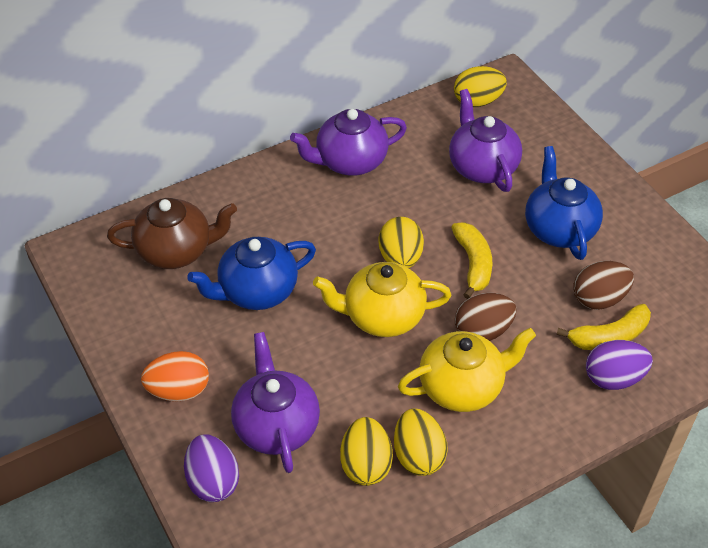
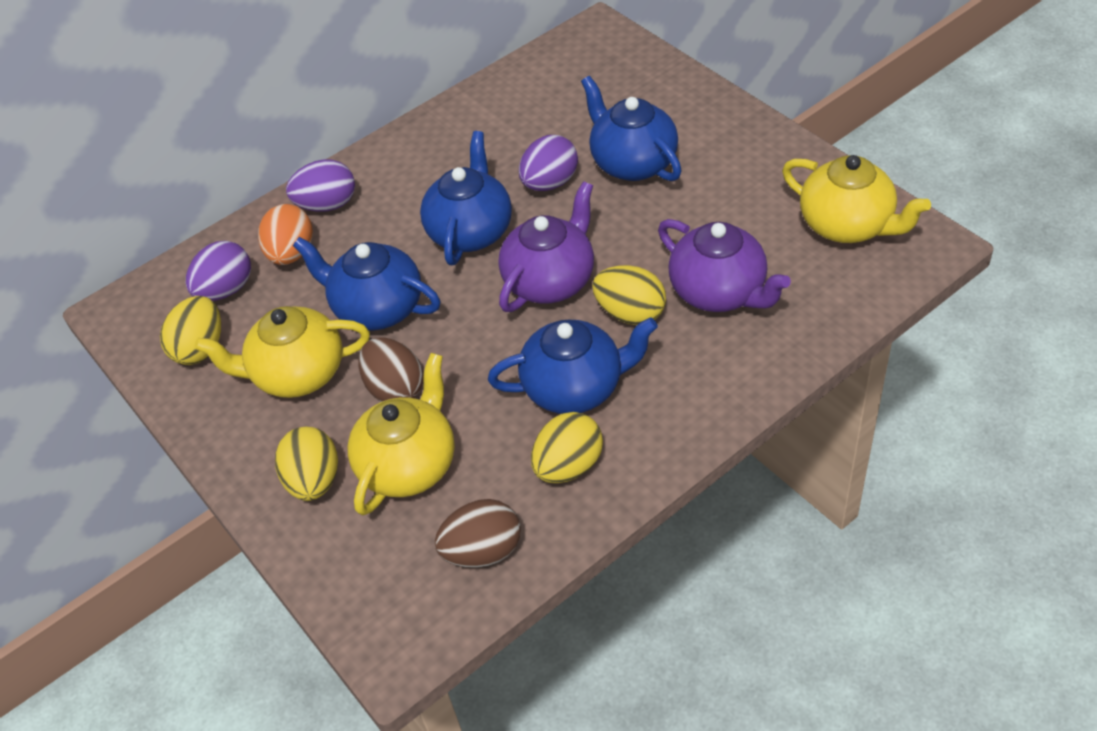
blue teapot: [187,237,316,310] [525,146,603,260] = 2 -> [293,237,441,330] [420,131,512,265] [488,317,658,414] [581,76,682,181] = 4
brown teapot: [107,198,237,269] = 1 -> none = 0
purple egg: [184,435,239,502] [586,340,653,390] = 2 -> [186,241,251,301] [286,159,355,212] [519,135,578,191] = 3
purple teapot: [231,332,320,473] [290,109,407,176] [449,89,522,192] = 3 -> [498,181,594,312] [658,219,791,312] = 2
yellow banana: [451,222,492,299] [557,304,651,350] = 2 -> none = 0
yellow teapot: [313,262,451,337] [398,328,536,412] = 2 -> [195,306,370,398] [348,353,455,515] [782,155,931,243] = 3

